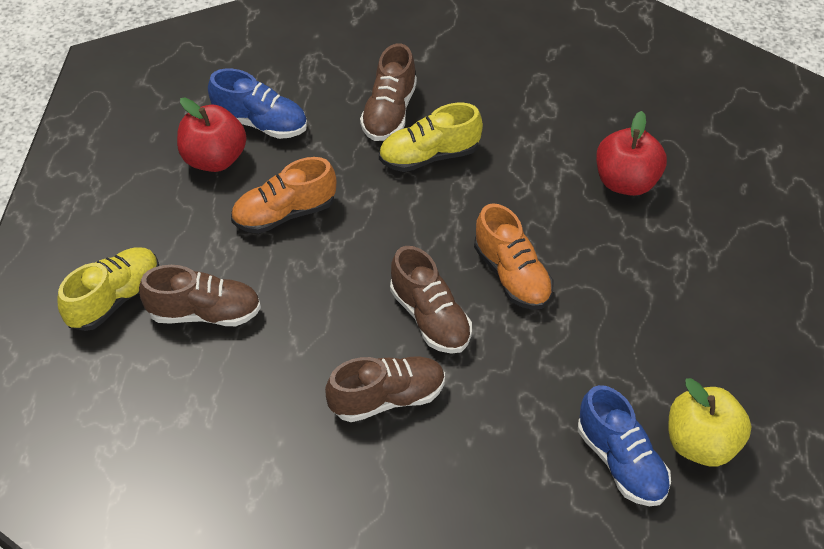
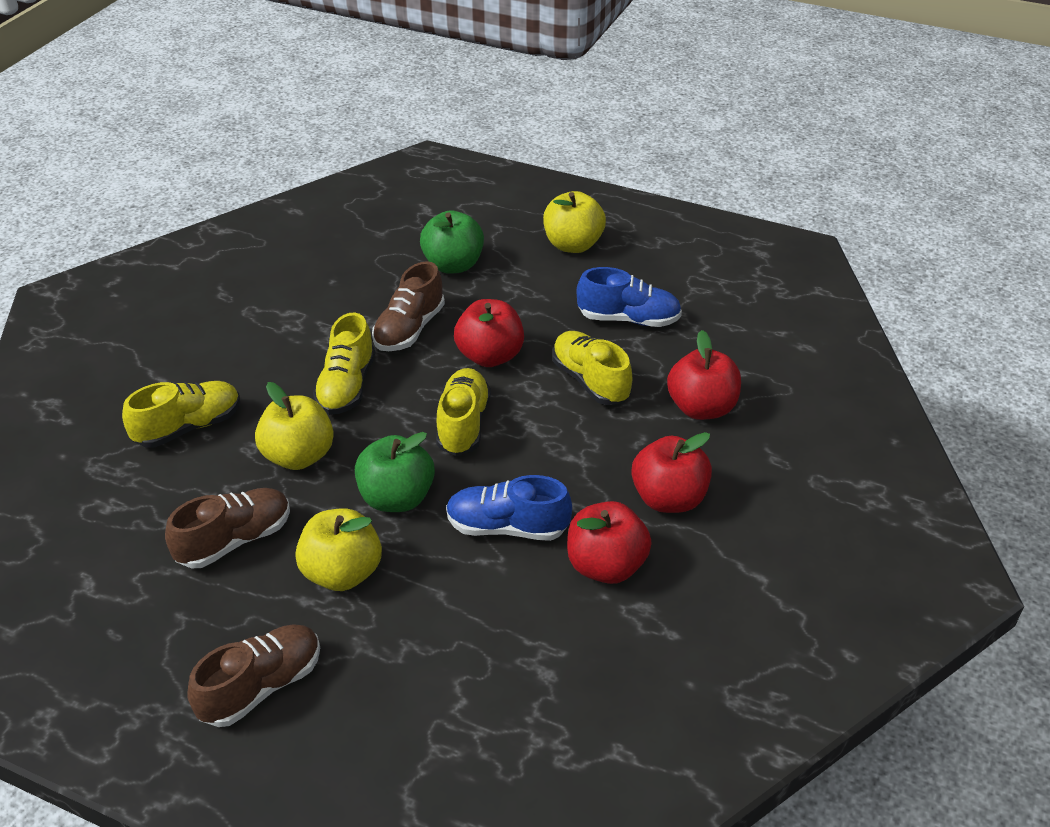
brown shoe: [139,265,261,326] [325,356,445,422] [360,44,417,141] [390,246,472,354] = 4 -> [165,488,290,568] [187,625,320,727] [372,261,445,351] = 3
green apple: none = 0 -> [355,432,435,512] [420,211,484,274] = 2
orange shoe: [231,157,336,234] [474,203,554,310] = 2 -> none = 0
red apple: [177,98,246,172] [596,111,667,196] = 2 -> [454,299,524,367] [567,501,652,584] [632,432,712,513] [667,330,741,420] = 4
yellow apple: [669,378,751,467] = 1 -> [255,382,334,470] [295,508,382,591] [543,191,606,253] = 3
yellow shoe: [57,248,159,331] [379,103,483,172] = 2 -> [122,381,240,448] [313,313,375,415] [436,368,491,456] [552,331,632,405] = 4

